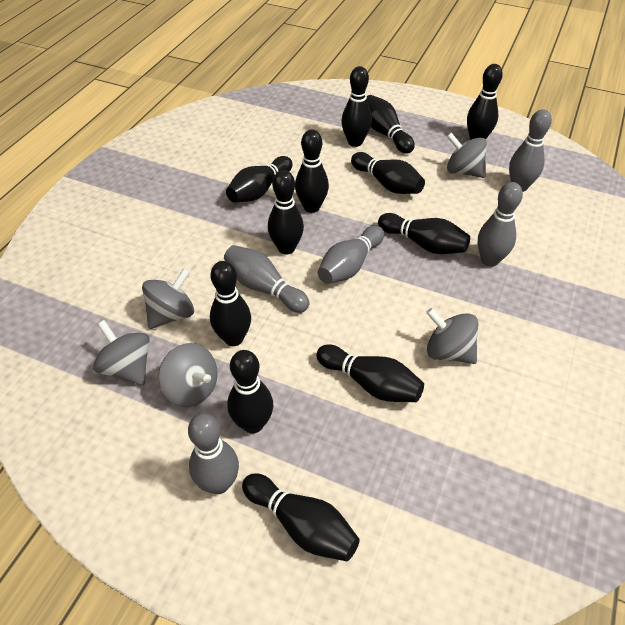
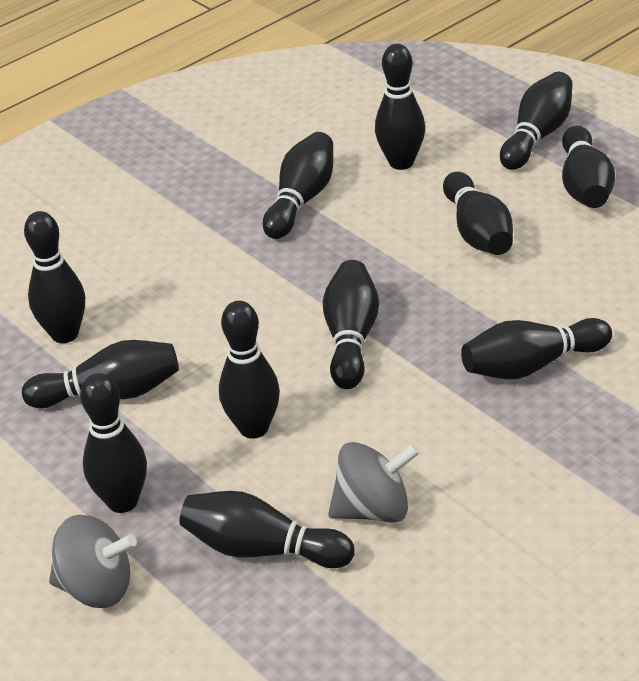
grey bowling pin: [188,413,239,494] [224,245,310,313] [318,225,384,284] [478,182,523,267] [509,109,552,192] = 5 -> none = 0
grey spinning top: [93,320,150,386] [142,268,194,329] [159,343,218,407] [426,308,478,364] [447,133,487,178] = 5 -> [49,515,137,608] [328,442,420,523] = 2

